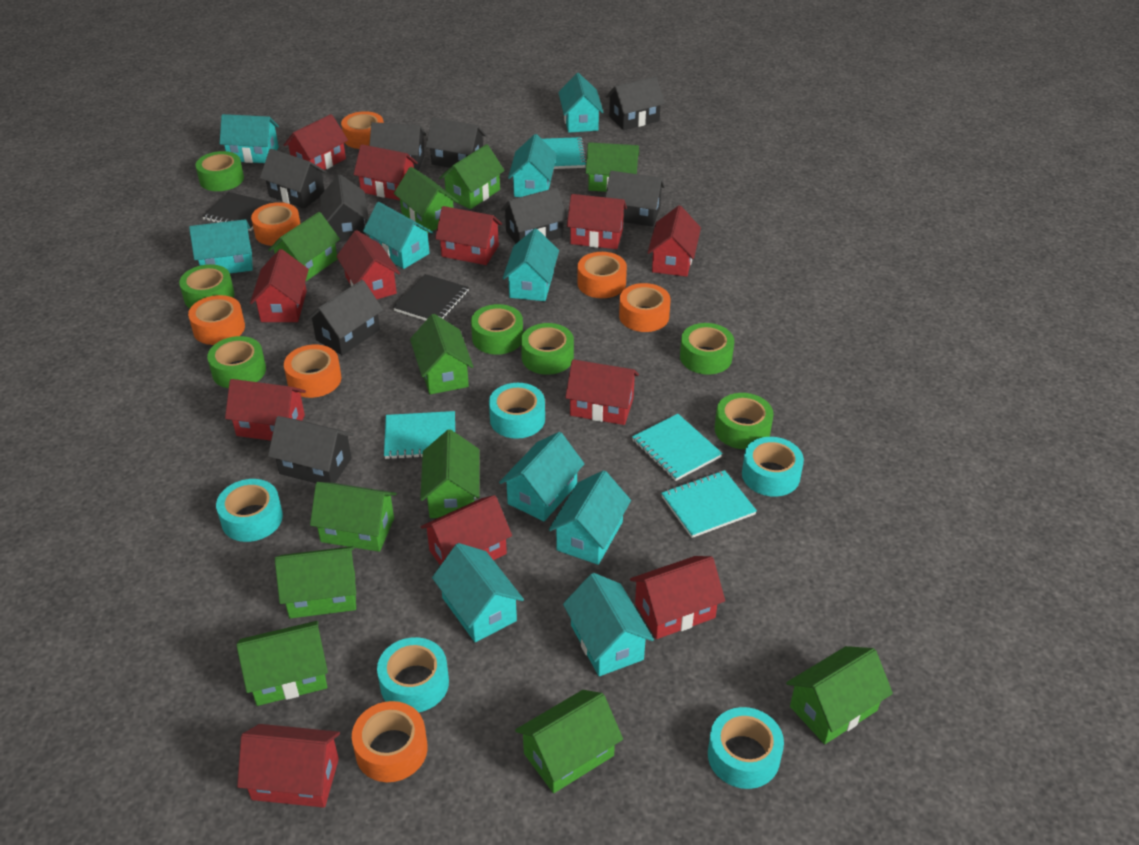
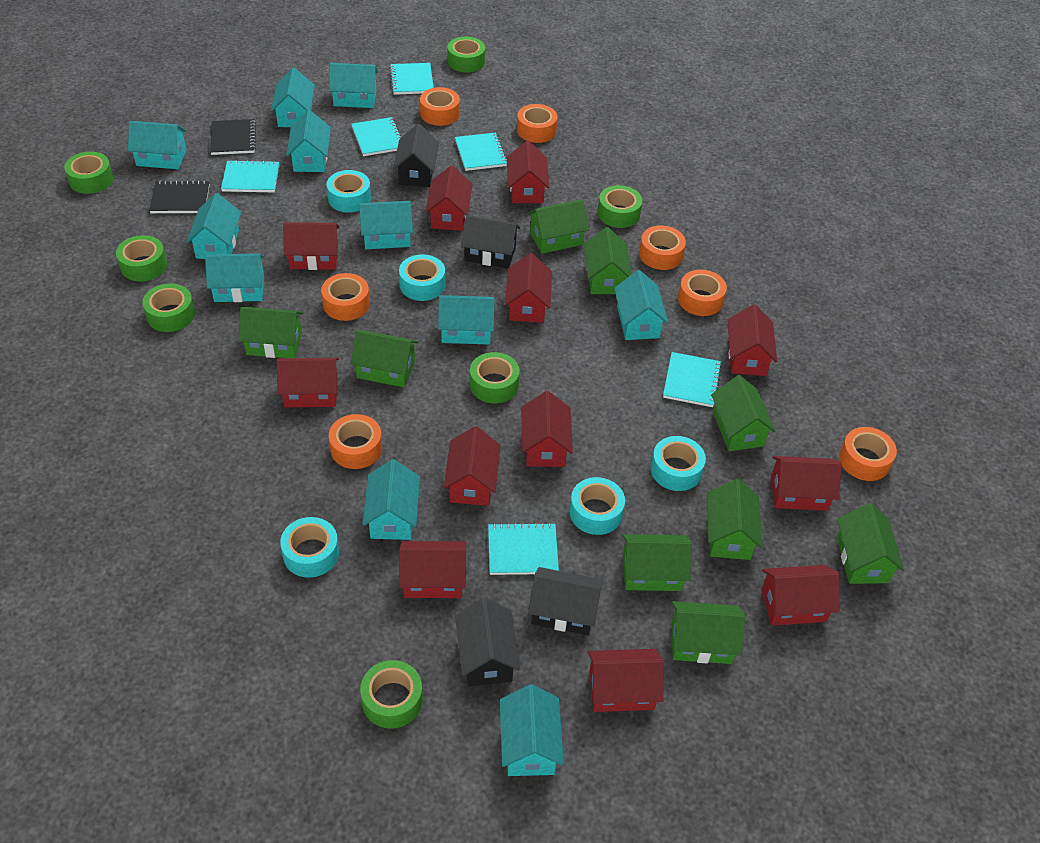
black house: [260,149,327,209] [268,416,354,483] [306,280,383,355] [320,174,369,242] [369,122,426,171] [426,118,487,168] [501,188,567,243] [606,76,665,130] [606,171,665,227] = 9 -> [393,124,439,187] [455,598,520,686] [461,215,520,269] [528,567,603,635] = 4
green house: [236,621,328,706] [268,212,340,282] [275,546,356,618] [310,482,397,552] [394,167,459,233] [410,314,473,394] [420,429,480,518] [439,144,505,209] [515,690,623,793] [586,142,639,192] [786,646,893,744] = 11 -> [239,307,303,358] [351,330,418,387] [527,199,589,254] [584,227,631,294] [622,534,692,591] [671,601,745,664] [707,479,762,560] [711,375,776,451] [837,503,904,584] = 9
turquoise house: [189,219,253,273] [220,114,279,163] [363,202,433,269] [432,543,524,642] [499,432,585,521] [503,229,559,301] [508,134,557,197] [549,470,631,565] [558,73,603,133] [563,573,654,676] = 10 -> [128,121,186,169] [186,193,241,259] [205,253,265,302] [271,68,315,127] [286,110,331,172] [329,63,378,108] [359,201,413,249] [363,459,420,540] [438,295,495,345] [500,685,564,776] [614,270,668,340] = 11
turquoise notebook: [384,411,455,460] [542,137,586,169] [632,414,723,481] [661,470,757,538] = 4 -> [221,160,279,192] [351,117,401,156] [390,63,434,95] [455,132,507,171] [488,522,559,575] [663,352,722,407] = 6

